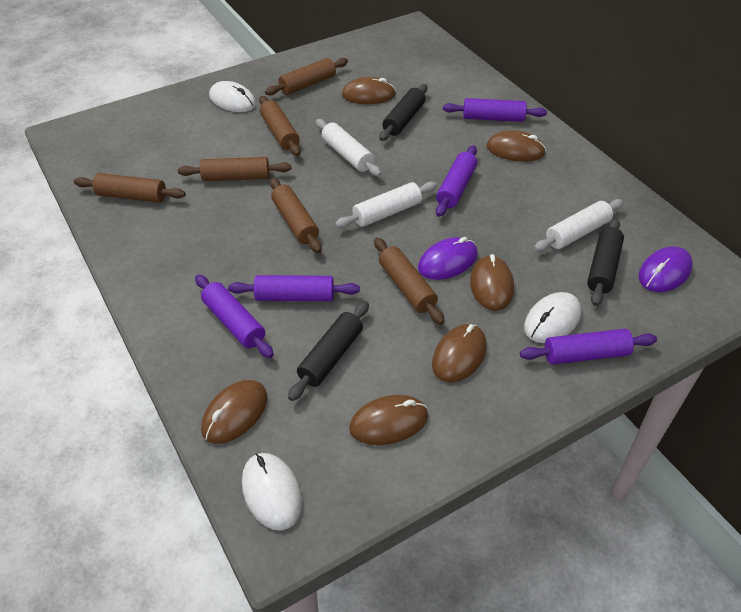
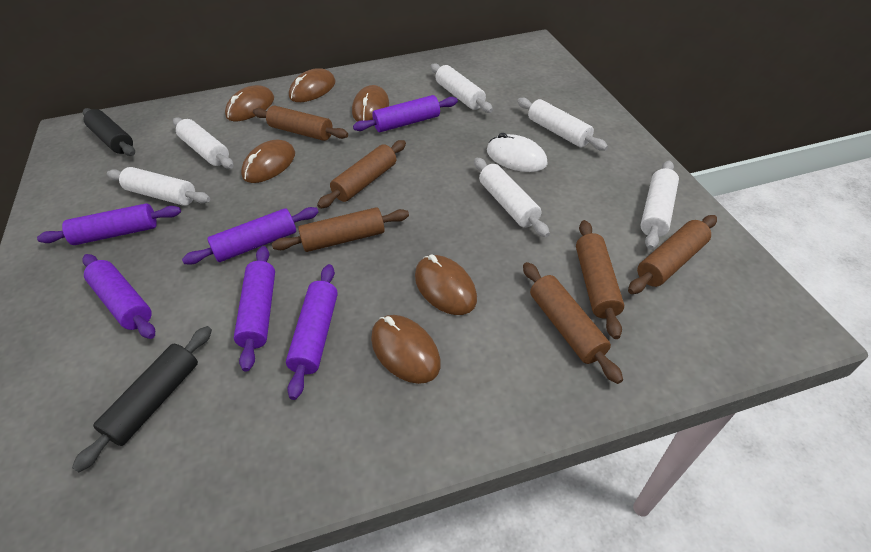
black rolling pin: [288,301,369,401] [379,84,428,141] [587,218,624,306] = 3 -> [72,326,212,472] [83,108,135,156] = 2
purple mouse: [418,237,478,280] [638,246,693,292] = 2 -> none = 0
purple rolling pin: [195,275,274,358] [228,275,360,301] [436,145,477,217] [443,98,547,122] [520,329,657,365] = 5 -> [37,203,181,245] [83,254,155,339] [182,207,319,265] [234,246,275,372] [286,264,338,400] [353,95,458,132] = 6
white mouse: [209,81,256,112] [242,453,302,530] [524,292,581,343] = 3 -> [487,133,548,172] = 1
white rolling pin: [316,119,382,177] [335,182,437,228] [534,199,623,252] = 3 -> [107,167,210,206] [173,117,234,169] [430,63,493,113] [474,158,550,237] [517,98,608,151] [641,161,679,250] = 6

